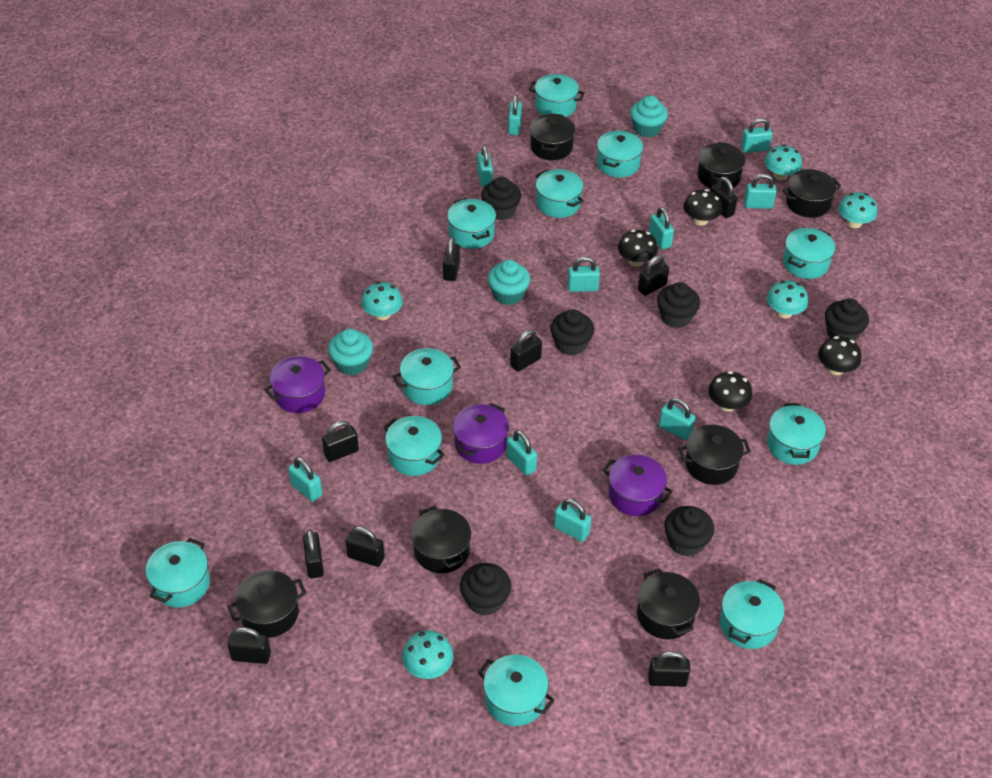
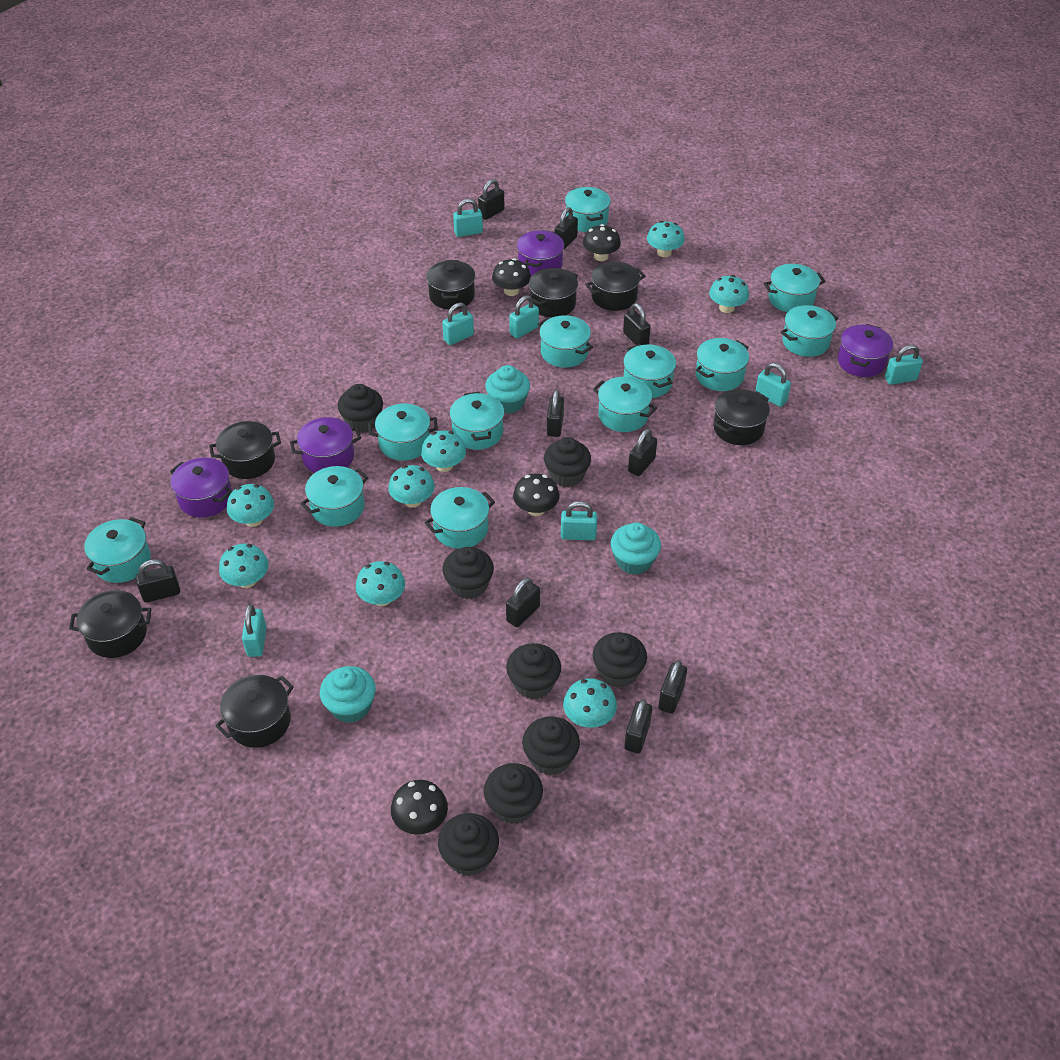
black cupcake: [460,563,511,616] [481,177,521,220] [550,309,594,356] [657,282,700,328] [664,506,714,557] [825,298,869,341] = 6 -> [338,384,383,433] [438,813,499,876] [442,547,494,599] [484,763,543,824] [506,643,561,699] [522,716,580,775] [544,437,591,487] [593,632,647,688] = 8
purple pot: [264,356,331,413] [453,403,509,464] [603,455,673,516] = 3 -> [170,457,232,518] [290,417,361,473] [517,230,564,276] [838,324,893,377] = 4
turquoise mushroom: [361,282,403,320] [402,631,453,679] [765,145,802,181] [767,281,808,319] [838,192,877,228] = 5 -> [219,544,269,588] [227,484,274,527] [356,561,405,606] [388,465,435,508] [421,430,466,472] [563,678,617,728] [647,221,685,257] [709,275,749,313] = 8
turquoise padlock: [288,457,322,502] [477,145,493,187] [506,430,537,476] [508,95,522,135] [554,499,591,542] [567,256,600,292] [649,207,674,249] [659,398,695,440] [741,118,772,153] [744,174,777,209] = 10 -> [242,604,267,657] [442,303,474,345] [453,199,483,237] [509,296,539,339] [561,501,597,540] [755,363,791,407] [885,345,923,385] = 7
turquoise pot: [146,538,210,608] [383,416,445,476] [393,348,461,405] [447,198,496,249] [477,655,555,726] [529,74,585,117] [536,169,584,218] [597,130,643,177] [720,579,784,649] [767,403,826,465] [783,228,835,279] = 11 -> [84,517,151,583] [301,466,369,527] [368,404,438,461] [424,487,495,549] [449,392,504,450] [537,315,593,368] [565,187,611,232] [593,377,657,432] [623,344,676,398] [696,338,749,391] [764,264,826,312] [781,305,838,357] = 12

